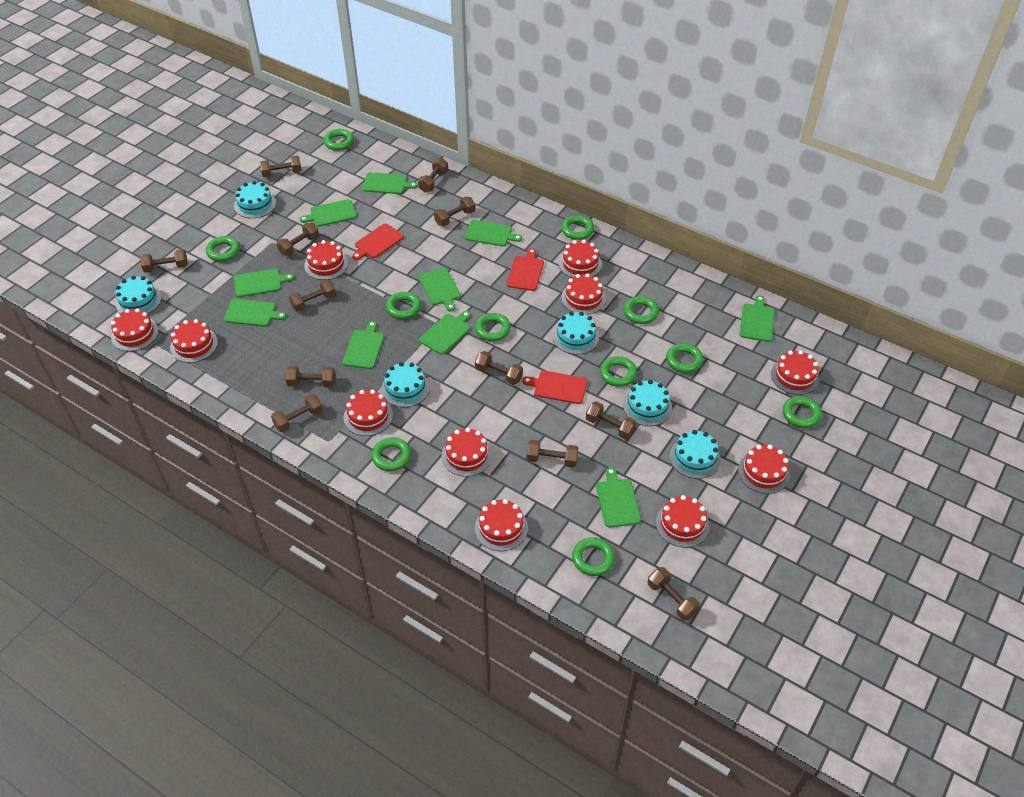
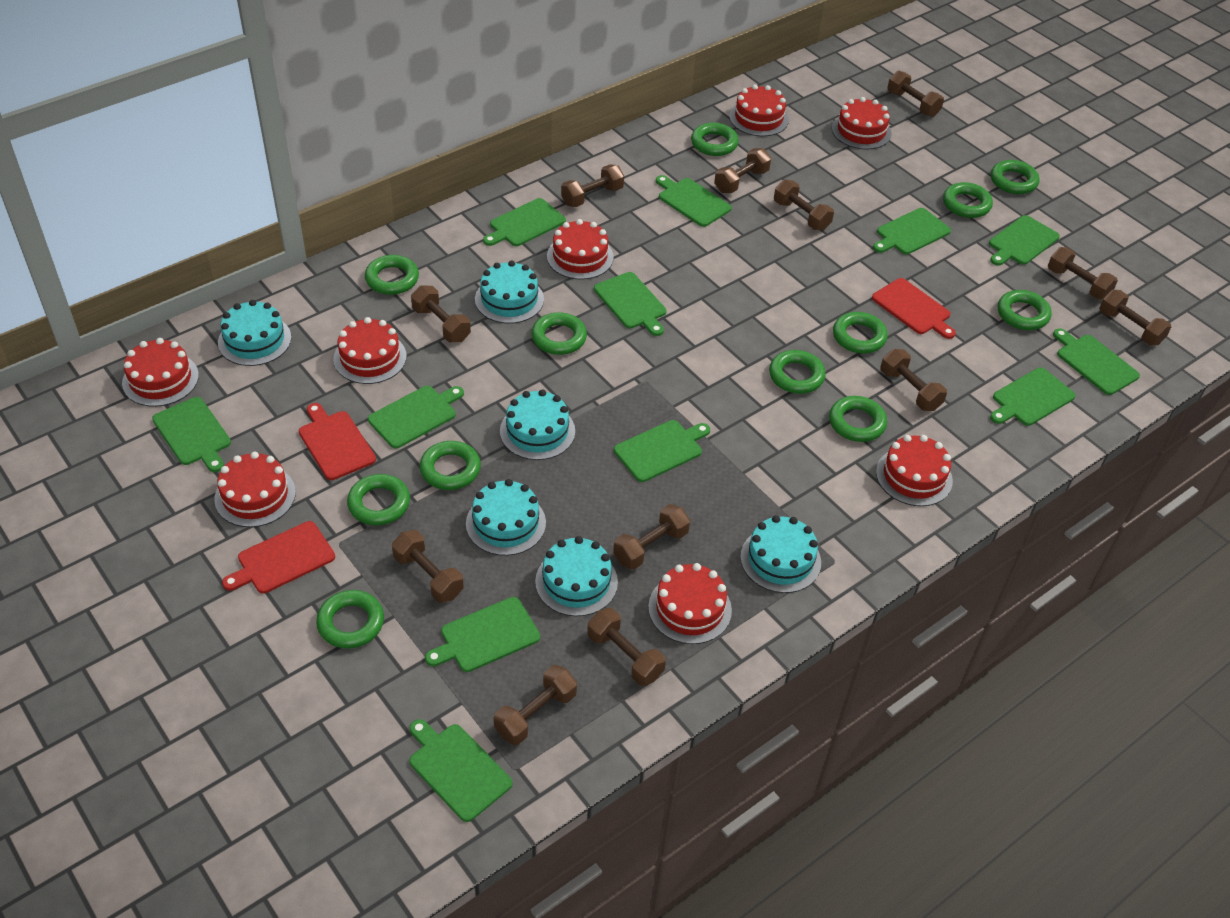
green cutting board: [224,299,286,327] [234,269,294,297] [300,199,357,227] [342,321,384,369] [362,172,418,194] [418,268,461,311] [419,311,471,355] [464,220,522,246] [596,467,641,528] [739,295,775,342] = 10 -> [152,397,231,472] [368,386,464,449] [409,719,512,822] [425,597,540,672] [483,198,566,246] [594,272,666,336] [614,420,710,482] [656,175,732,227] [873,208,951,254] [989,215,1060,266] [990,368,1076,426] [1053,328,1140,395] = 12
green ring: [206,236,240,262] [324,129,354,151] [371,437,411,471] [386,292,421,319] [475,313,511,341] [561,215,594,240] [572,537,615,576] [600,356,637,387] [624,296,659,324] [666,343,703,373] [783,396,822,428] = 11 -> [316,590,384,648] [347,474,410,526] [365,255,419,295] [420,441,481,490] [531,312,587,355] [691,123,739,156] [769,350,826,394] [829,396,887,442] [833,312,888,353] [943,182,993,218] [991,160,1039,194] [998,290,1052,330] = 12
red cake: [111,308,159,351] [170,319,218,363] [304,240,348,280] [344,390,393,436] [442,428,492,477] [475,499,528,551] [559,240,602,278] [561,273,606,315] [656,495,709,548] [738,445,790,494] [771,350,819,395] = 11 -> [122,338,199,407] [214,452,296,527] [333,317,407,384] [547,219,613,279] [648,563,732,644] [729,84,789,136] [832,97,892,150] [876,435,953,506] = 8

